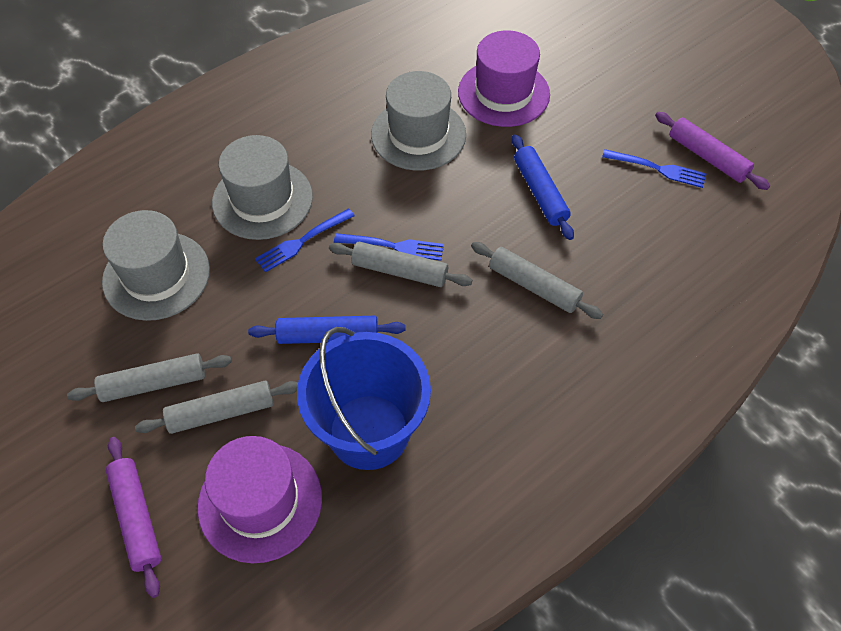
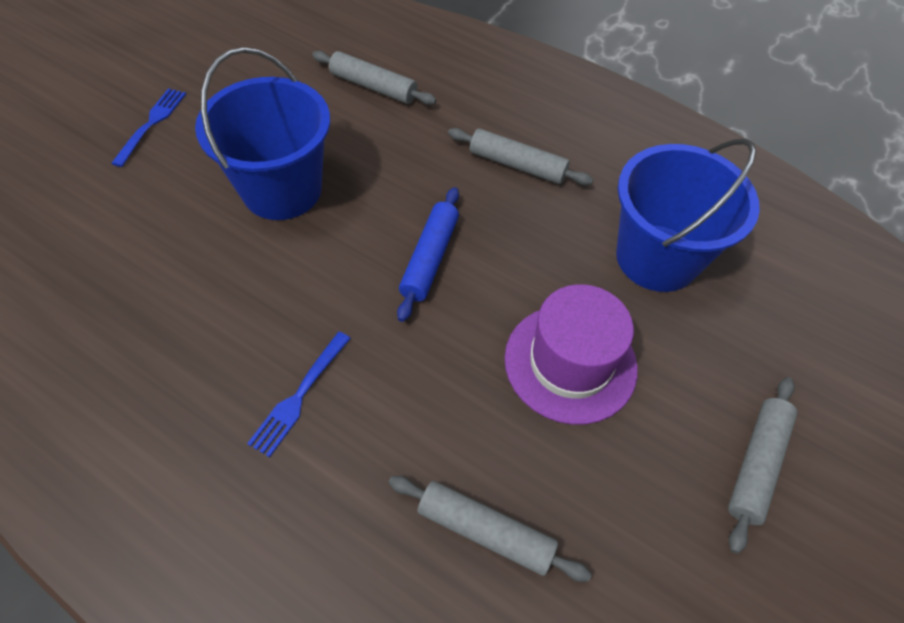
blue bucket: [297,327,431,470] = 1 -> [195,47,330,220] [616,138,760,292] = 2
blue fork: [255,209,355,272] [334,233,444,261] [602,149,707,188] = 3 -> [111,88,186,167] [247,332,351,458] = 2
blue rolling pin: [248,316,406,344] [512,134,574,240] = 2 -> [397,187,459,322] = 1
grey hat: [102,210,210,321] [212,135,313,240] [371,71,466,170] = 3 -> none = 0
purple hat: [197,436,322,563] [458,30,550,127] = 2 -> [505,284,638,425] = 1
purple rolling pin: [106,437,161,598] [655,112,770,190] = 2 -> none = 0

